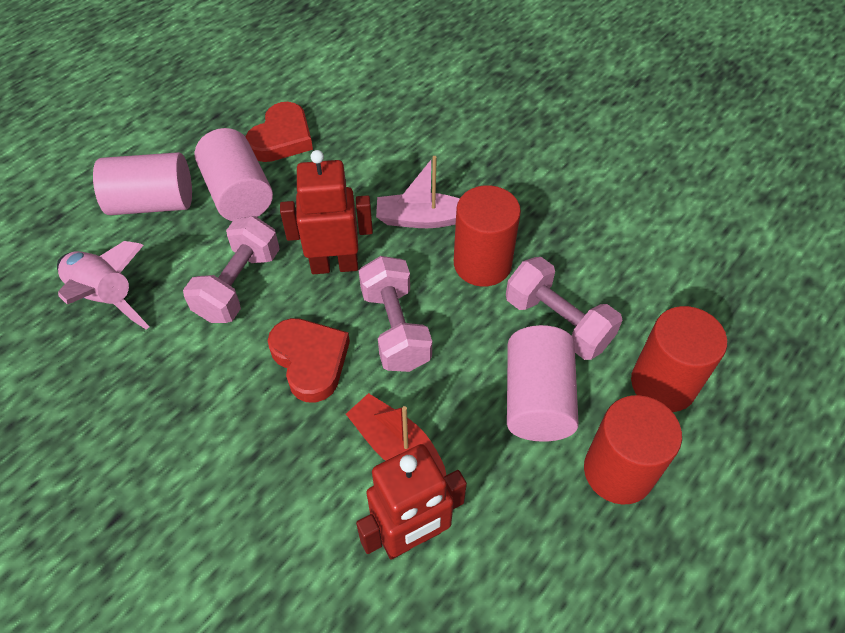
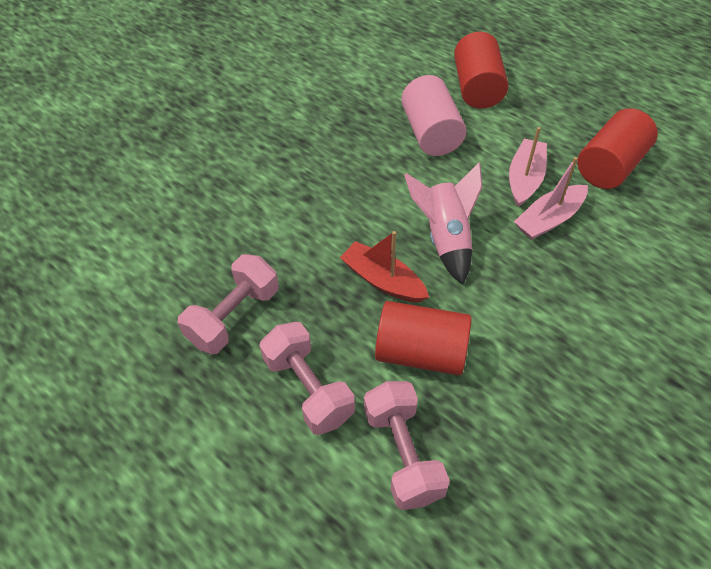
pink boat: [376,156,460,228] = 1 -> [509,127,547,207] [514,157,588,240] = 2
pink cylinder: [93,152,192,215] [195,128,273,221] [507,325,579,442] = 3 -> [401,75,467,156] = 1
red heart: [245,102,313,162] [268,318,350,403] = 2 -> none = 0
red robot: [280,150,373,274] [356,444,467,559] = 2 -> none = 0

